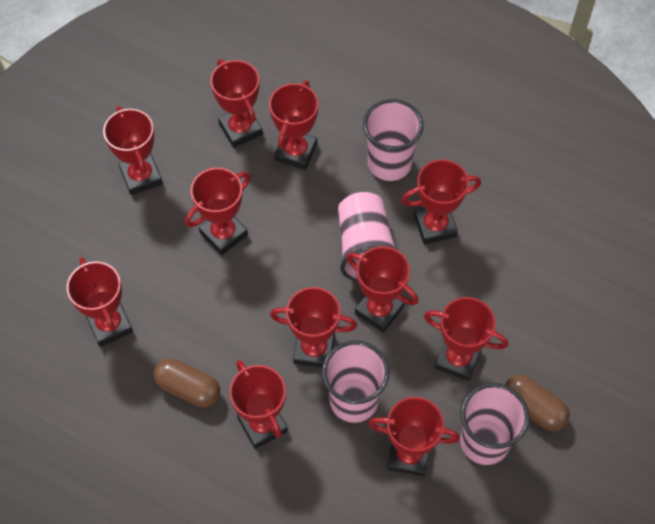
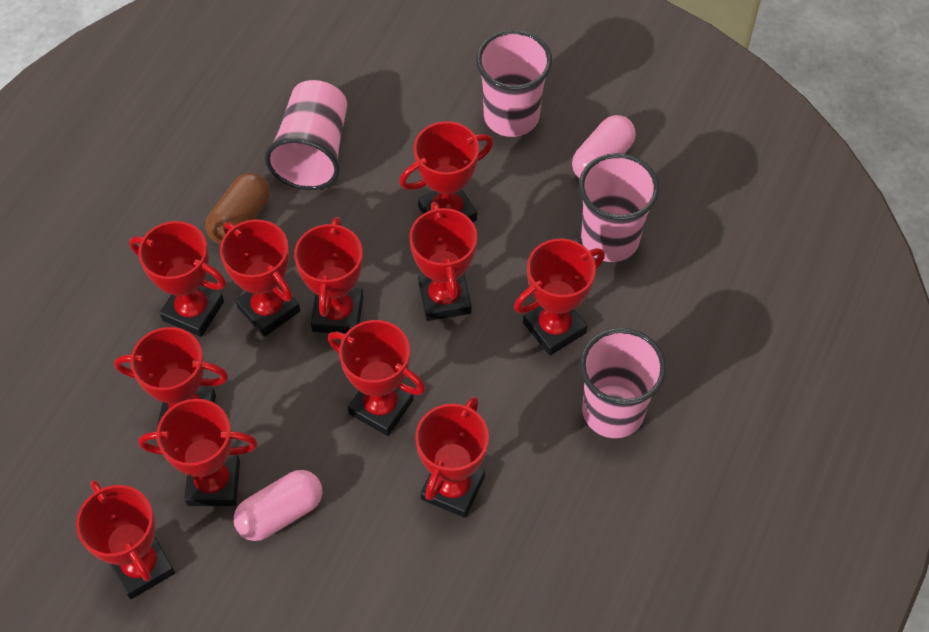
brown capsule: [154,358,220,408] [505,375,570,431] = 2 -> [205,173,270,245] = 1
pink capsule: none = 0 -> [234,470,322,541] [572,115,636,179] = 2

